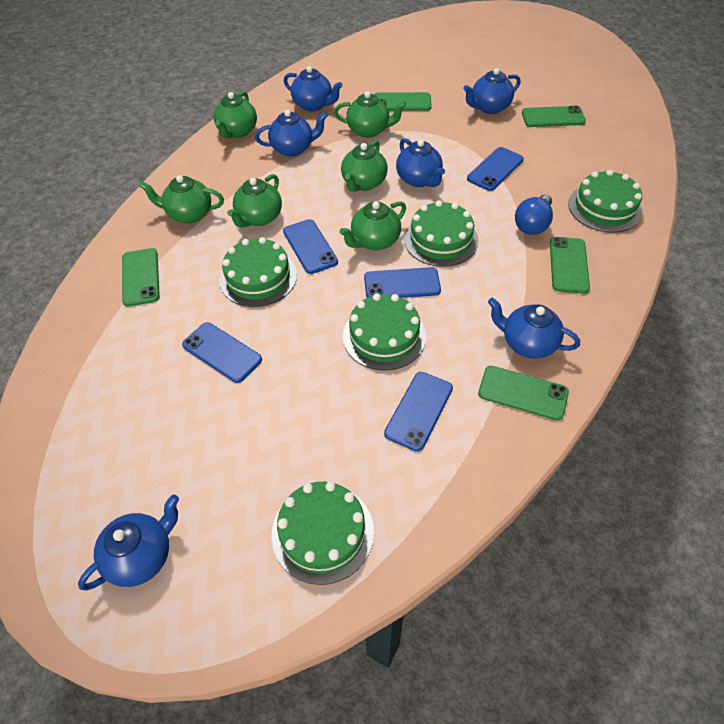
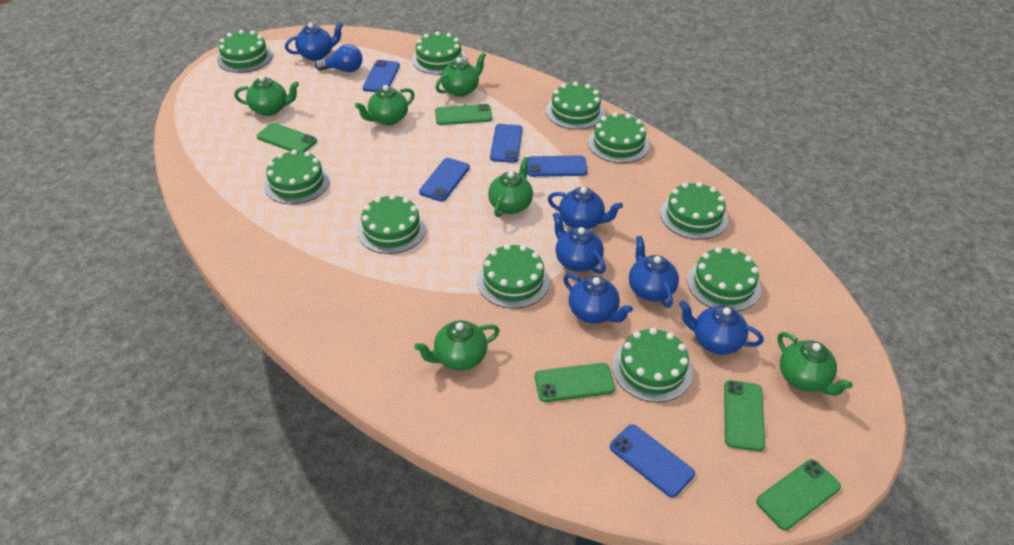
green cake: [219,237,297,307] [272,481,374,585] [343,293,426,371] [404,200,479,267] [568,170,642,233] = 5 -> [217,30,273,73] [264,149,330,204] [357,194,426,254] [412,31,466,75] [477,244,550,308] [546,82,605,130] [588,112,650,163] [612,328,693,402] [660,182,728,240] [687,247,761,311] = 10

